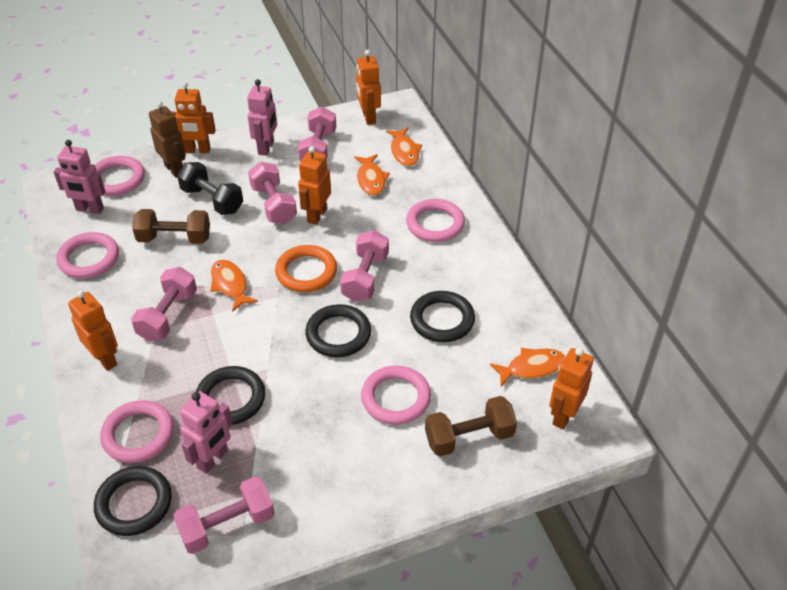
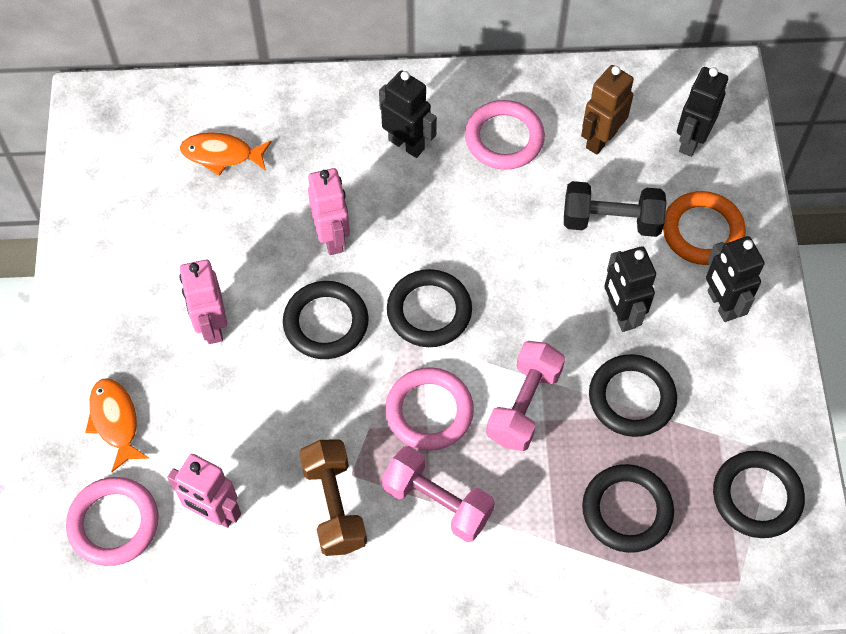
black ring: [94,466,172,536] [196,366,265,425] [305,304,371,357] [410,291,475,342] = 4 -> [283,281,369,359] [387,269,472,347] [582,464,674,553] [589,354,677,437] [713,451,805,538] = 5
black robot: none = 0 -> [379,70,437,158] [604,246,656,332] [677,67,728,157] [706,236,765,322] = 4
brown dumbbell: [132,209,210,244] [425,396,517,457] = 2 -> [299,439,367,556] = 1
orange fish: [210,260,258,312] [354,154,390,195] [386,127,422,166] [490,348,565,386] = 4 -> [85,378,149,472] [180,132,272,176] = 2
orange robot: [68,290,118,371] [172,82,216,153] [298,146,331,225] [356,50,381,125] [549,348,594,429] = 5 -> none = 0
pink dumbbell: [131,267,197,342] [173,477,275,554] [248,162,297,224] [298,107,336,161] [340,230,389,302] = 5 -> [382,446,495,542] [486,341,565,451] = 2
pink ring: [56,232,119,278] [95,156,145,196] [100,400,174,463] [361,365,431,425] [406,199,465,242] = 5 -> [66,477,159,566] [385,367,474,451] [465,100,545,170] = 3

